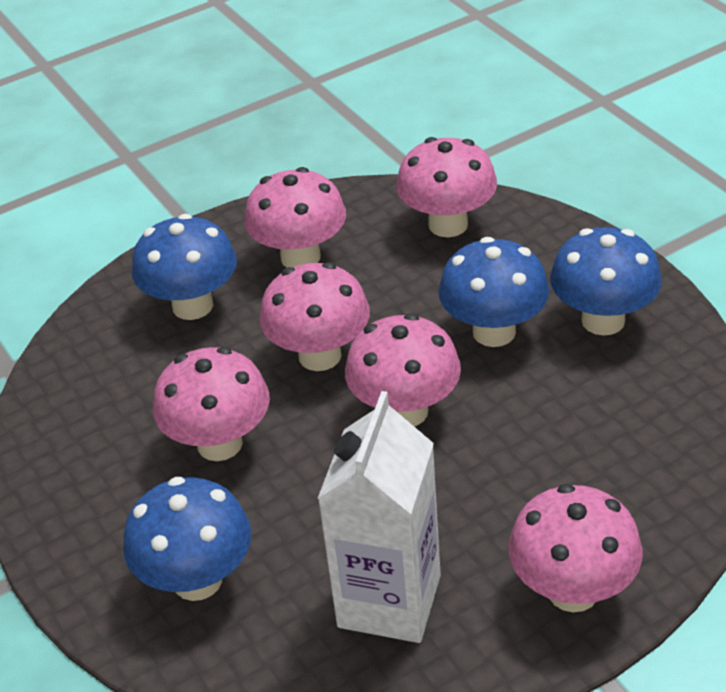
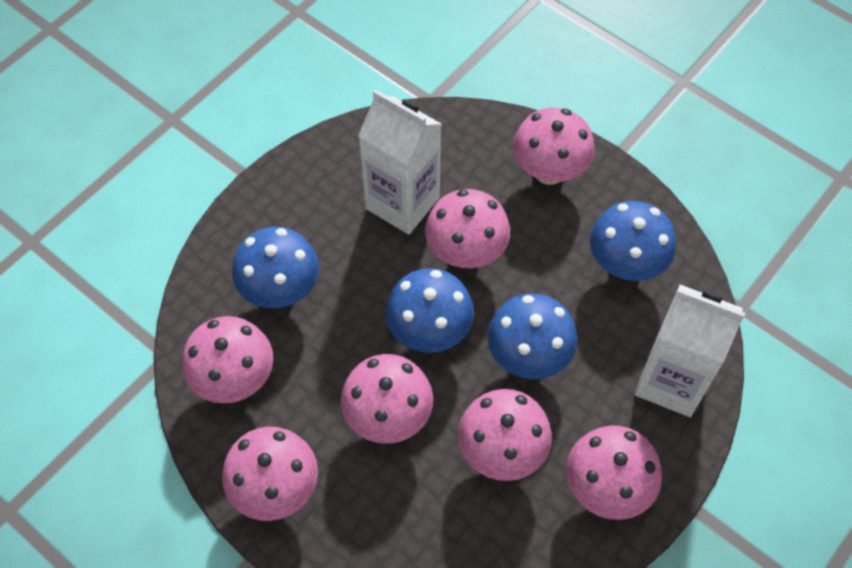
pink mushroom: [153,347,270,461] [245,167,346,268] [260,262,370,371] [345,313,461,426] [396,137,497,237] [508,484,643,612] = 6 -> [182,316,273,403] [222,427,318,521] [341,354,433,444] [425,189,510,268] [458,389,552,481] [513,108,595,185] [566,426,662,520] = 7
white carton: [317,391,441,643] = 1 -> [358,89,441,235] [635,285,745,417] = 2

